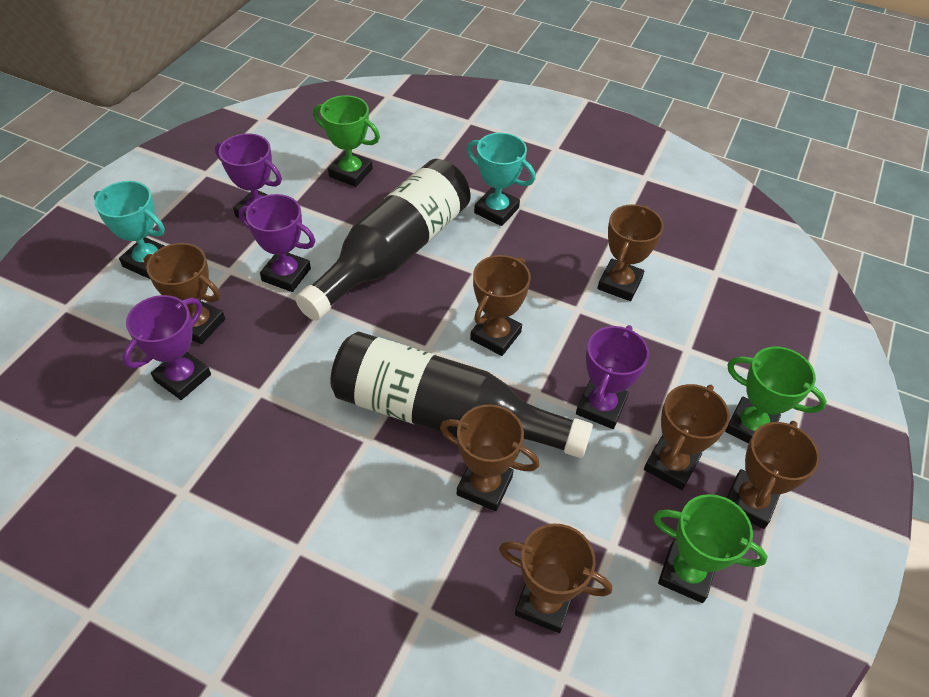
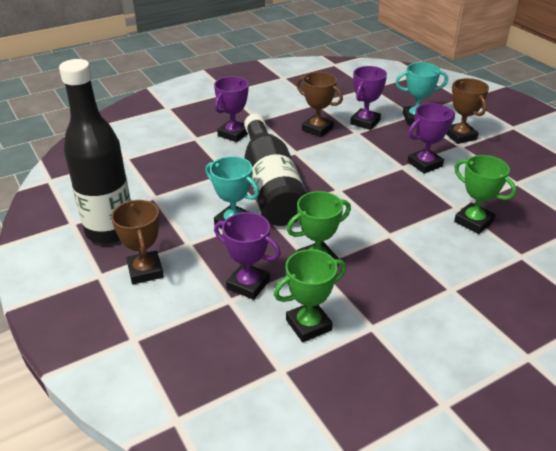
brown trophy: [144,243,225,344] [440,404,539,511] [470,255,531,356] [499,524,612,633] [597,204,664,301] [644,384,730,490] [727,421,820,529] = 7 -> [111,200,164,284] [296,72,343,137] [446,78,489,144] = 3

